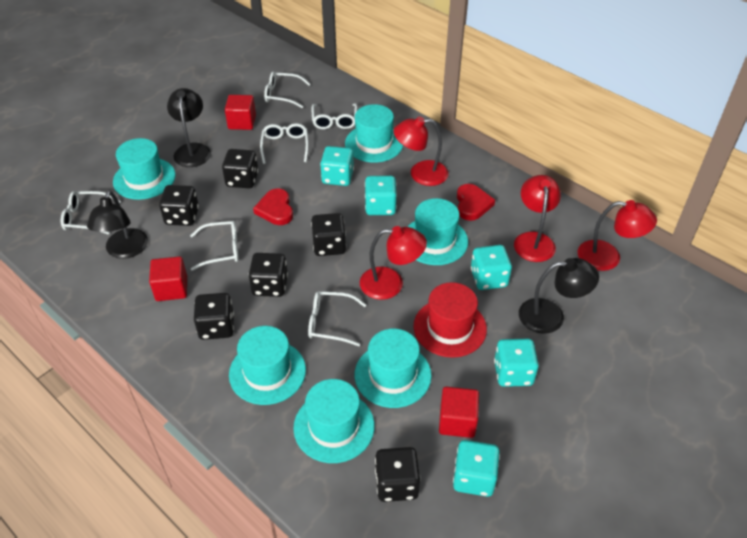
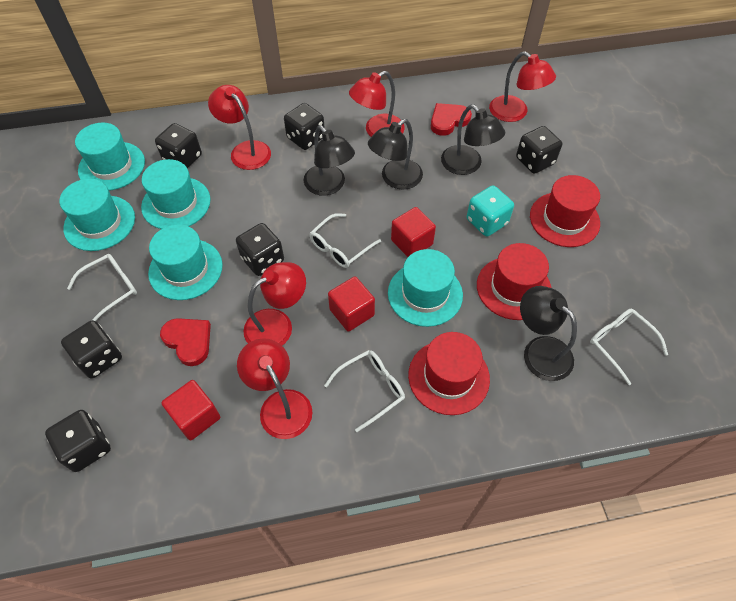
black lamp: [87,190,148,259] [167,88,211,167] [519,258,599,334] = 3 -> [304,125,355,196] [368,119,423,190] [441,104,505,175] [520,286,577,381] = 4
red hat: [413,282,487,358] = 1 -> [408,332,490,415] [477,243,551,320] [530,175,600,247] = 3
red lamp: [360,226,427,300] [393,116,448,186] [514,175,561,262] [578,200,657,271] = 4 -> [208,85,271,170] [237,338,313,439] [243,262,306,346] [349,71,405,137] [489,51,556,122] = 5
turquoise dice: [320,146,354,186] [365,176,397,215] [453,440,500,497] [471,245,512,290] [494,339,539,387] = 5 -> [467,185,514,236] = 1
turquoise hat: [113,138,176,200] [229,326,306,405] [293,379,374,463] [345,104,403,163] [355,329,431,408] [407,198,468,265] = 6 -> [60,179,135,251] [75,123,145,191] [141,159,211,229] [148,225,223,300] [388,249,463,327] = 5
white glasses: [61,191,121,235] [190,221,239,271] [260,123,309,164] [264,72,310,108] [308,291,366,346] [312,103,357,129] = 6 -> [67,254,137,321] [310,213,381,268] [324,350,405,432] [590,309,668,385] = 4

